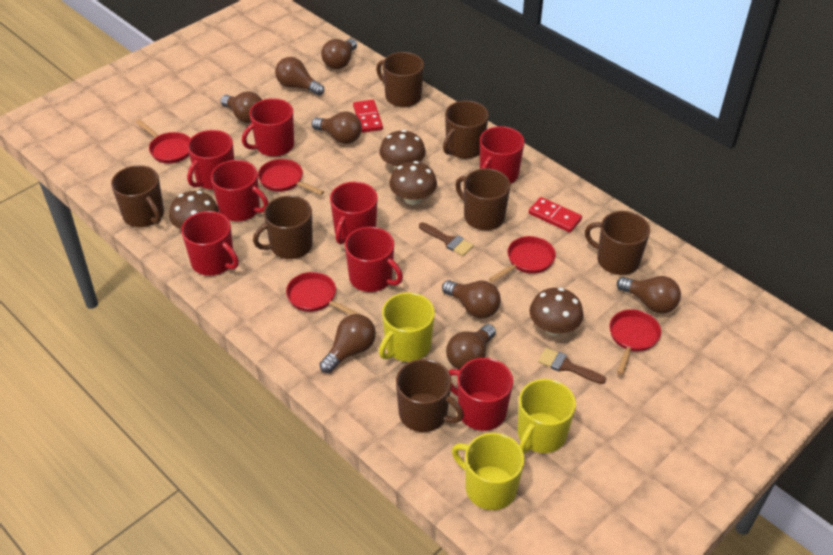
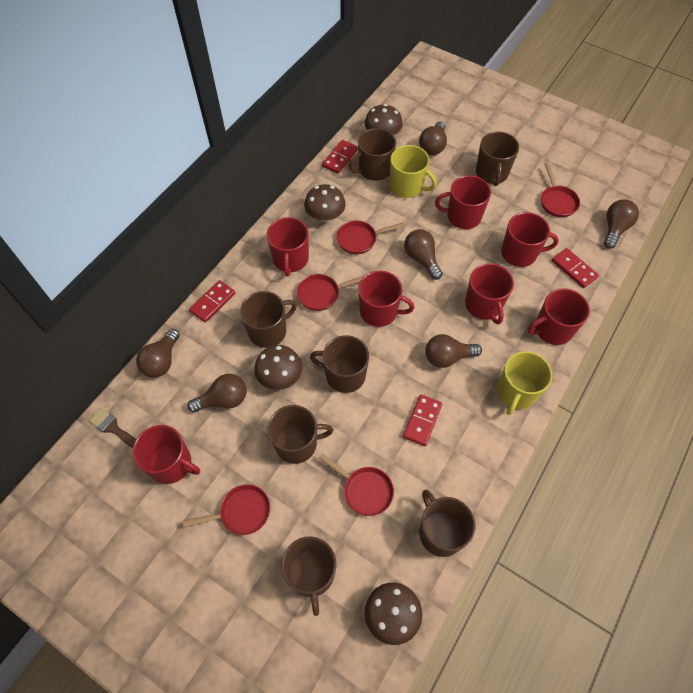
brown brush: [419,222,474,256] [538,348,606,384] = 2 -> [89,408,136,448] = 1
brown light bulb: [220,91,262,123] [275,57,324,96] [312,111,362,144] [319,314,376,373] [321,39,357,69] [442,280,501,318] [446,324,496,370] [617,276,681,314] = 8 -> [136,329,180,378] [187,374,247,413] [404,229,443,280] [419,121,447,155] [425,334,482,368] [604,199,639,249] = 6
red domino: [353,100,383,133] [529,197,582,232] = 2 -> [189,280,235,323] [322,140,358,174] [403,395,442,446] [552,248,599,288] = 4
red mug: [181,211,239,276] [187,130,234,190] [211,160,268,221] [242,98,294,157] [330,182,378,244] [345,227,403,292] [448,358,513,431] [480,126,524,184] = 8 -> [133,425,200,484] [267,217,309,277] [358,271,414,327] [435,175,491,229] [465,263,514,325] [501,212,559,267] [528,288,590,345] = 7
yellow mug: [379,292,435,362] [452,433,524,510] [518,379,576,453] = 3 -> [390,145,437,198] [497,351,552,415] = 2

